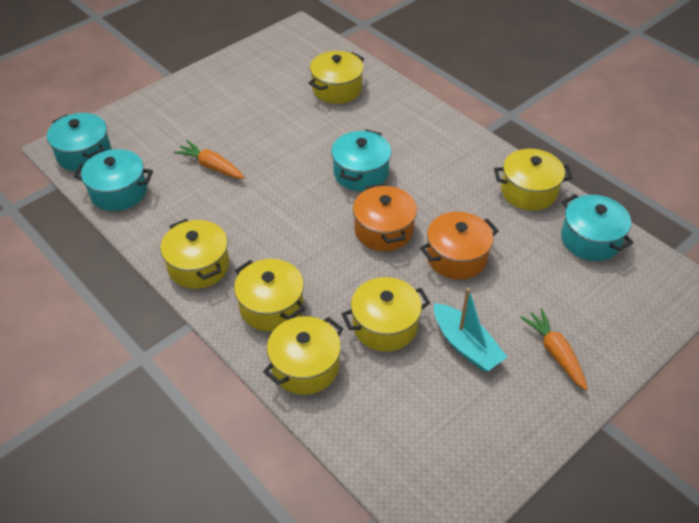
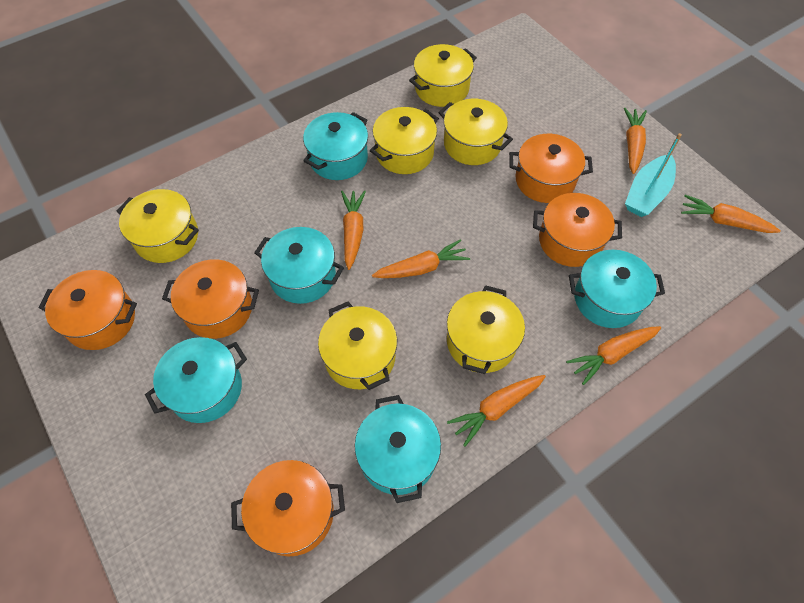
orange carrot: [174,140,245,179] [520,308,588,390] = 2 -> [341,190,366,270] [372,239,470,278] [447,375,546,447] [566,326,661,385] [624,108,647,174] [681,195,781,233] = 6
orange pot: [353,183,417,251] [420,212,499,280] = 2 -> [38,270,137,350] [162,259,259,339] [231,460,345,556] [509,134,593,203] [533,193,622,267] = 5
turquoise pot: [47,113,111,171] [74,149,153,211] [331,130,391,191] [561,194,633,261] = 4 -> [145,337,247,423] [254,227,344,304] [303,112,368,180] [354,395,441,503] [569,250,665,328] = 5

